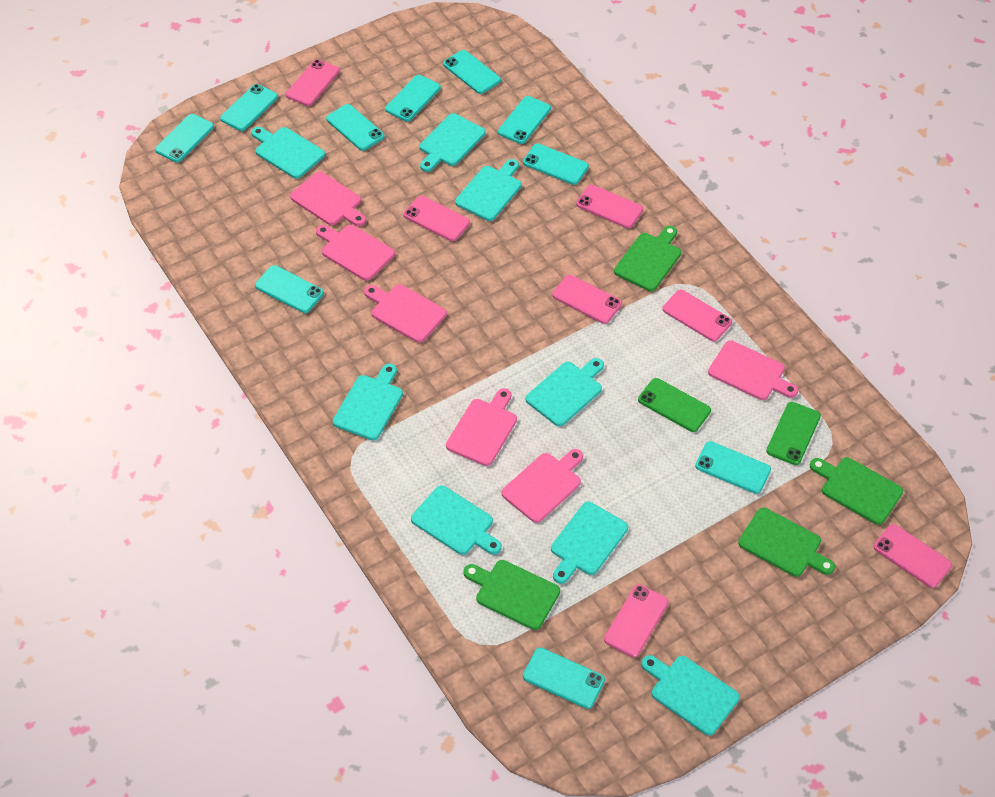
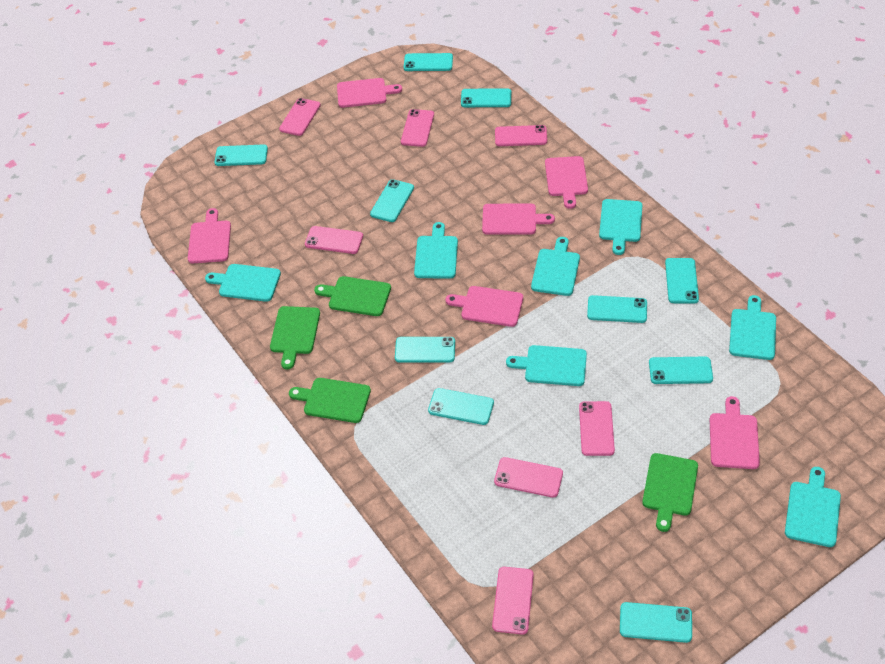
green phone: [638,378,711,432] [766,402,821,465] = 2 -> none = 0
turquoise cutting board: [251,127,325,179] [333,364,403,440] [411,485,502,555] [420,113,486,172] [455,159,521,221] [526,358,604,426] [551,502,628,584] [642,655,740,736] = 8 -> [205,264,281,302] [414,222,458,279] [506,345,587,386] [531,237,580,296] [599,199,642,255] [729,295,776,360] [785,467,841,547] = 7

